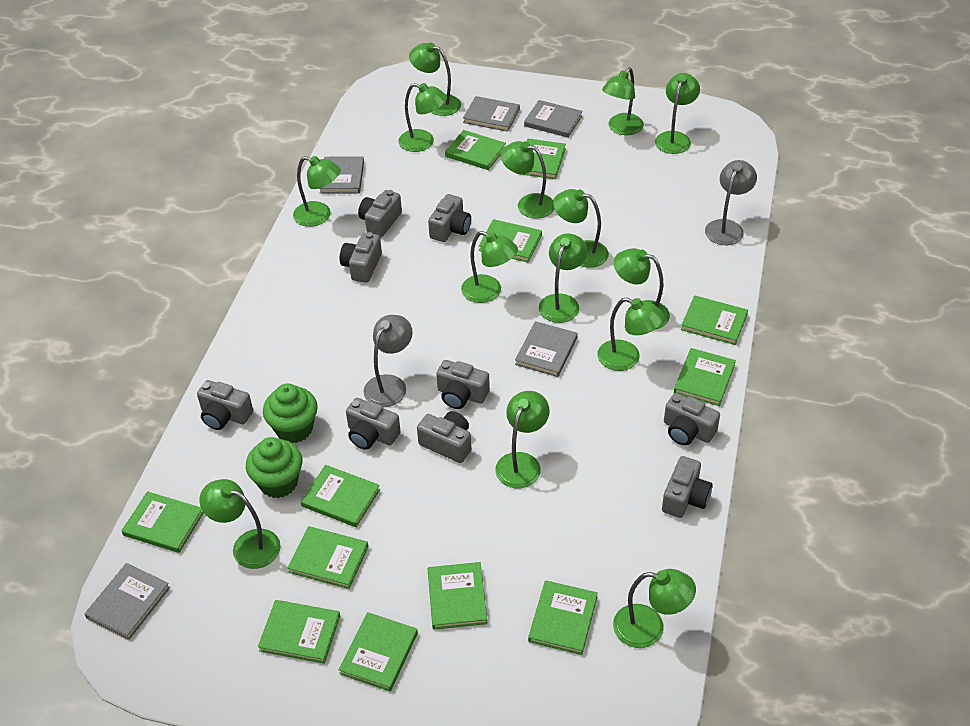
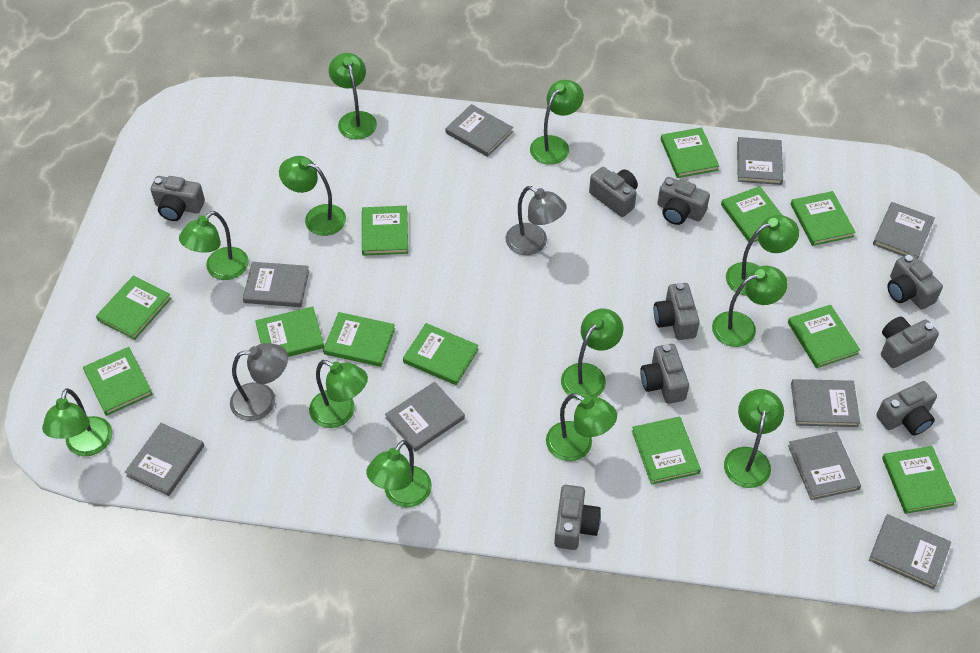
green cupcake: [246,437,302,498] [263,383,318,443] = 2 -> none = 0
green lamp: [199,479,281,569] [293,156,341,227] [399,83,447,152] [409,42,461,116] [461,231,518,303] [495,391,549,488] [501,141,554,218] [539,233,587,323] [553,189,609,268] [597,297,664,371] [602,67,644,135] [613,569,696,648] [614,248,670,329] [655,73,700,154] = 14 -> [42,388,113,456] [179,211,249,280] [279,156,346,236] [309,360,368,428] [329,53,377,140] [366,440,432,508] [530,80,584,165] [546,393,617,461] [561,309,623,400] [712,266,788,347] [724,389,784,488] [726,215,799,296] = 12
grey book: [84,563,170,640] [319,156,364,194] [463,96,520,132] [515,321,578,377] [524,100,583,138] = 5 -> [125,423,204,496] [243,262,309,307] [385,382,465,452] [445,104,513,157] [737,137,783,185] [788,432,861,500] [791,379,860,427] [869,514,951,589] [873,202,935,259] = 9

